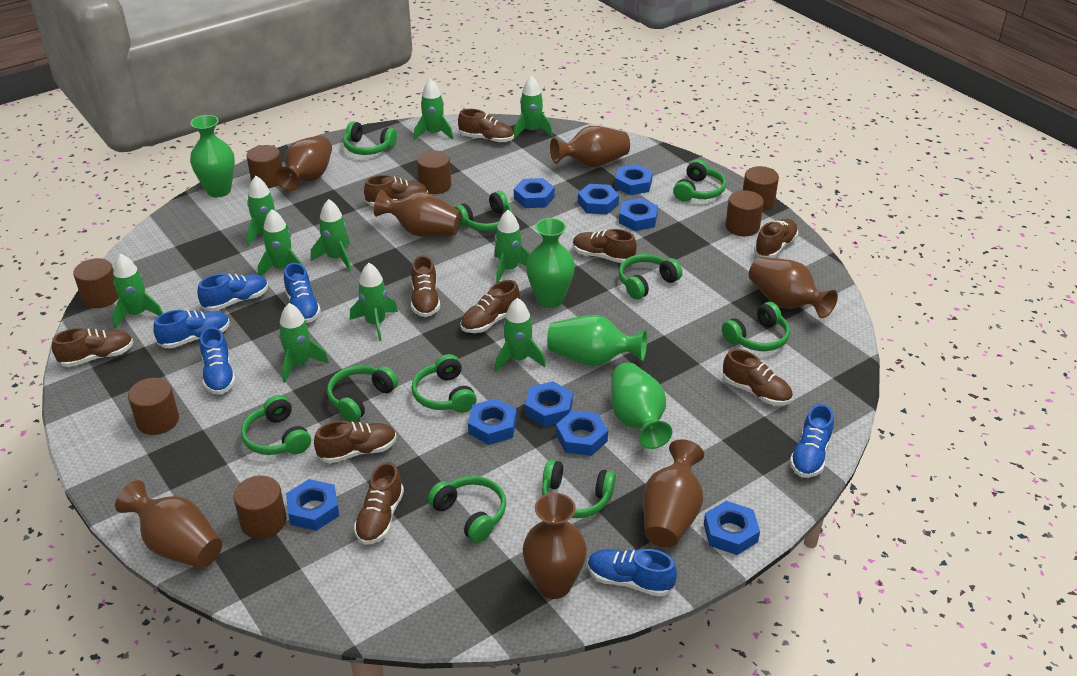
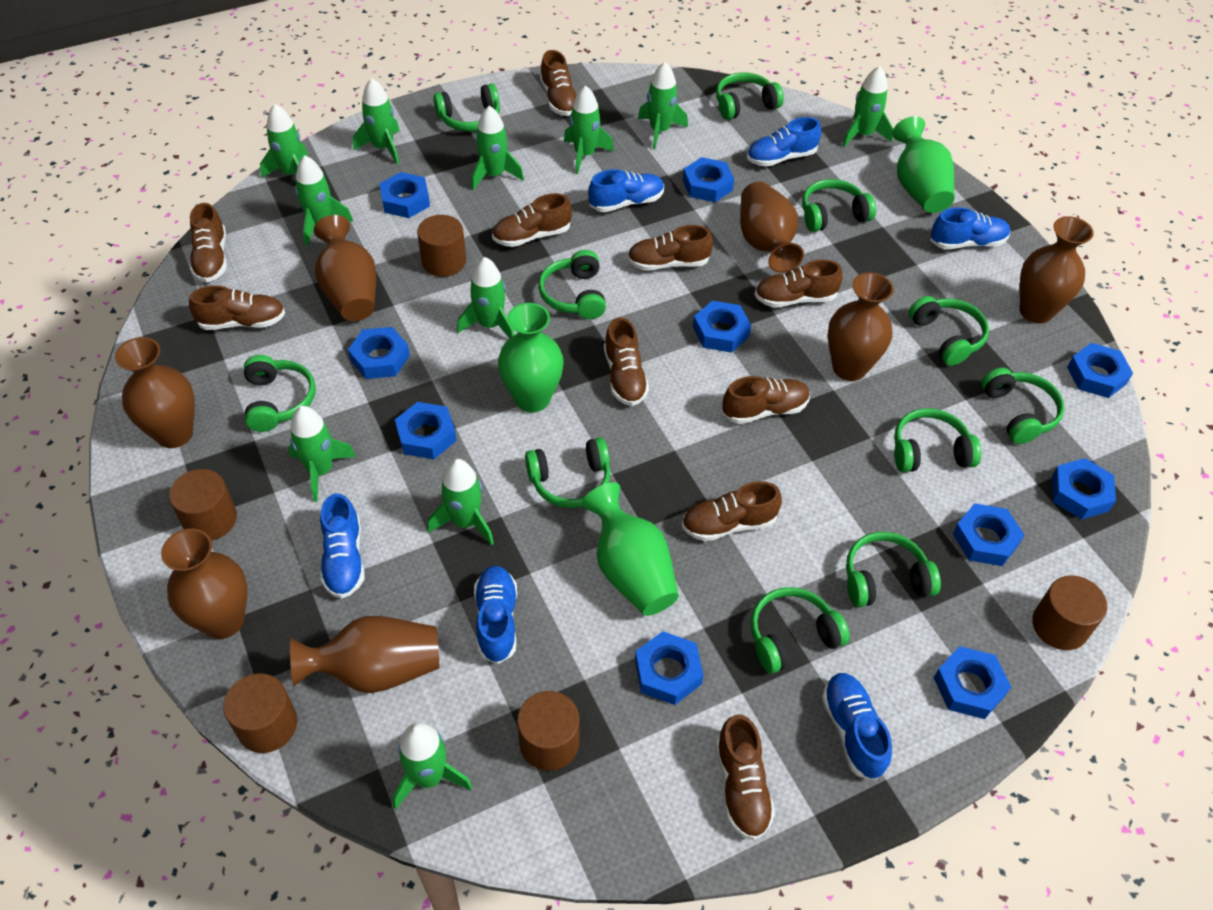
blue nut: [286,479,339,531] [468,398,517,445] [514,178,555,208] [525,381,573,427] [556,410,608,456] [578,184,619,215] [615,164,653,195] [619,198,658,231] [704,501,760,555] = 9 -> [348,327,410,379] [379,172,430,218] [395,402,456,459] [635,631,704,705] [683,157,734,202] [693,301,751,353] [934,646,1011,719] [953,503,1024,566] [1052,458,1116,520] [1067,343,1133,398] = 10
brown cylinder: [73,258,119,308] [128,378,179,435] [233,476,286,539] [247,145,282,188] [417,150,451,194] [726,190,764,236] [743,166,779,211] = 7 -> [169,469,237,541] [223,673,297,753] [417,215,466,277] [517,691,580,771] [1032,575,1107,650] = 5
green headphones: [241,395,311,455] [327,365,398,422] [343,121,397,155] [411,354,477,413] [428,476,506,543] [455,191,513,231] [542,460,616,518] [619,254,682,300] [673,159,726,202] [722,302,790,351] = 10 -> [244,355,316,432] [433,83,500,131] [525,437,611,508] [538,250,606,319] [716,72,784,120] [751,587,850,674] [802,179,876,232] [846,532,941,607] [894,408,981,472] [909,296,989,366] [981,368,1065,444] = 11
green rocket: [112,254,163,328] [246,176,291,247] [258,209,302,276] [278,303,329,383] [311,199,351,271] [350,263,398,341] [414,78,453,140] [494,210,530,283] [495,298,546,372] [514,76,553,138] = 10 -> [260,104,308,178] [288,406,356,502] [295,155,353,246] [353,78,400,164] [392,722,472,810] [427,459,494,545] [457,257,514,338] [471,106,524,190] [564,85,614,174] [638,62,688,149] [842,66,893,147] = 11
green vase: [190,115,235,197] [526,218,575,308] [547,315,647,366] [611,363,672,449] = 4 -> [498,303,564,413] [581,482,679,616] [892,116,955,213] = 3

